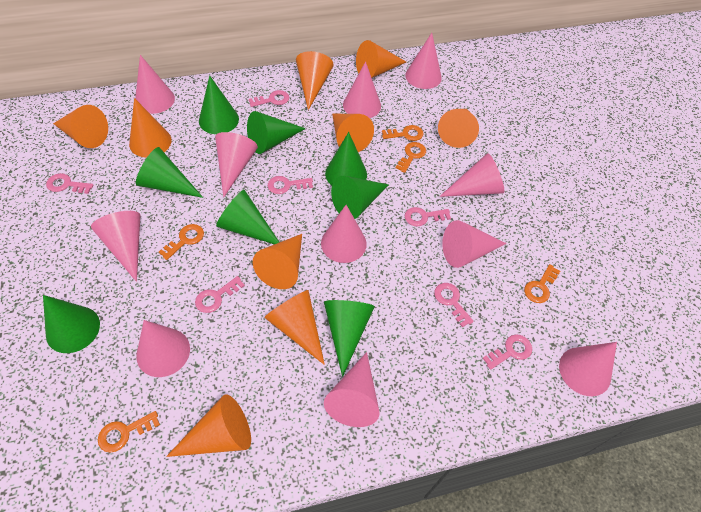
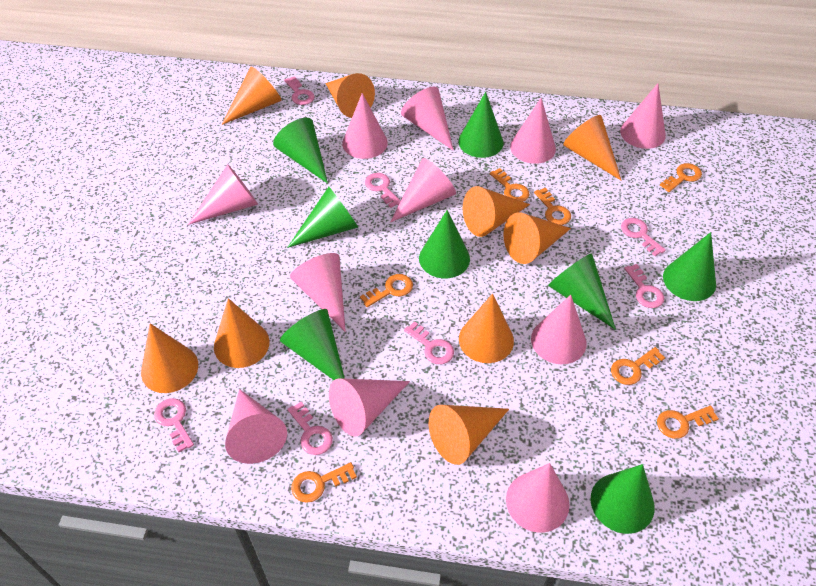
orange key: [98,411,160,453] [159,224,204,260] [382,125,423,141] [395,142,426,173] [524,264,560,303] = 5 -> [291,462,357,503] [360,274,413,307] [490,168,529,202] [534,188,571,225] [611,347,665,385] [657,406,719,439] [660,163,702,192] = 7

